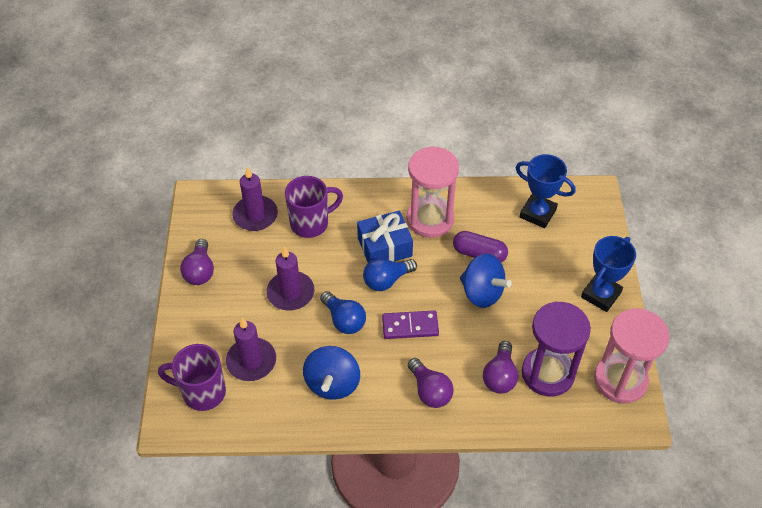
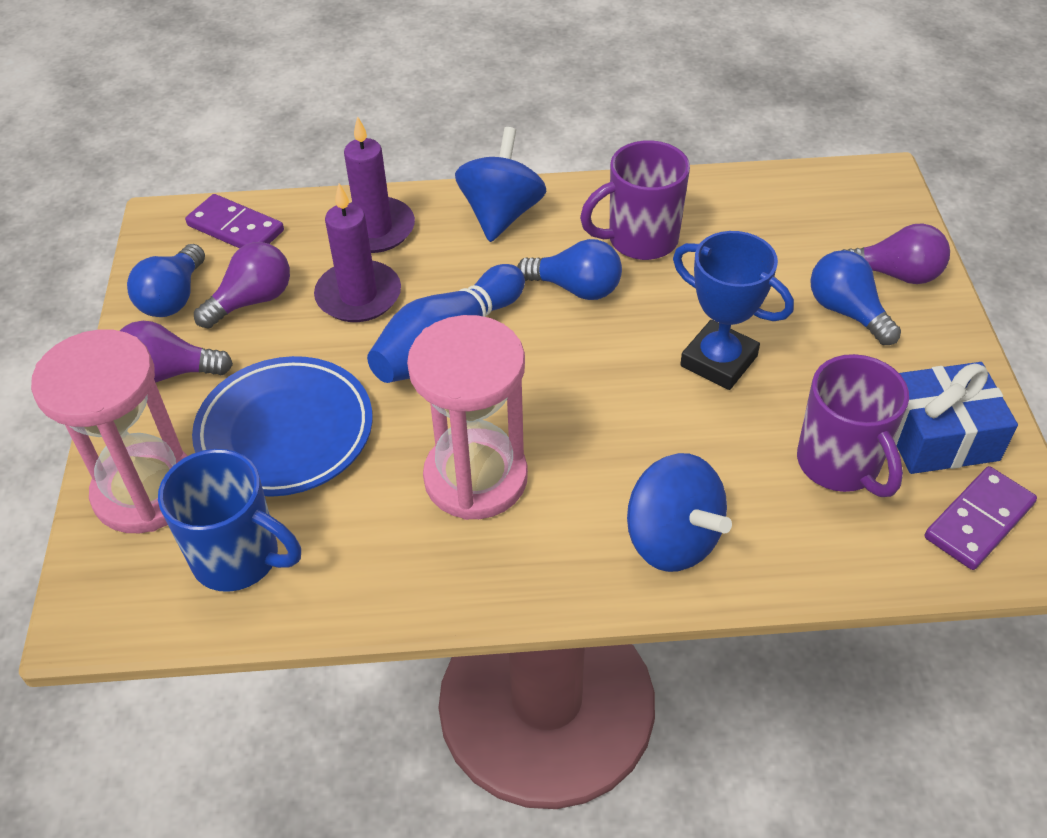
blue bowling pin: none = 0 -> [367,264,525,383] = 1
blue light bulb: [320,291,366,334] [363,258,417,291] = 2 -> [127,244,205,317] [517,239,622,300] [810,250,901,345] = 3
blue mug: none = 0 -> [158,449,301,592] = 1
blue plate: none = 0 -> [192,356,373,497] = 1
blue trophy: [516,154,575,228] [581,236,636,312] = 2 -> [673,231,794,390] = 1
purple candle: [226,318,276,381] [233,167,278,231] [266,246,314,311] = 3 -> [314,183,401,322] [344,116,415,253] = 2
purple capsule: [453,231,508,262] = 1 -> none = 0
purple domino: [382,310,439,339] = 1 -> [185,194,284,248] [925,466,1037,570] = 2
purple hourglass: [522,301,591,396] = 1 -> none = 0

